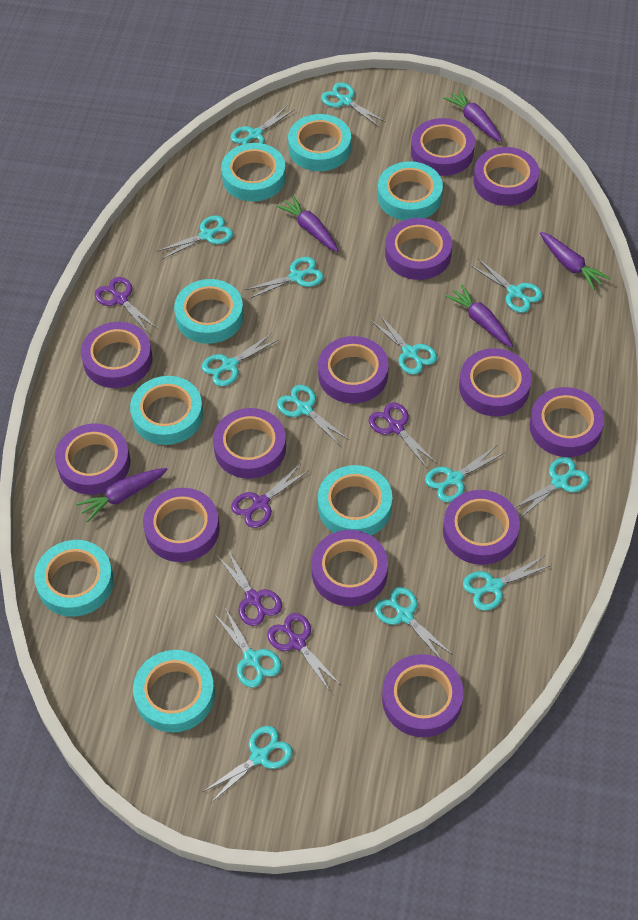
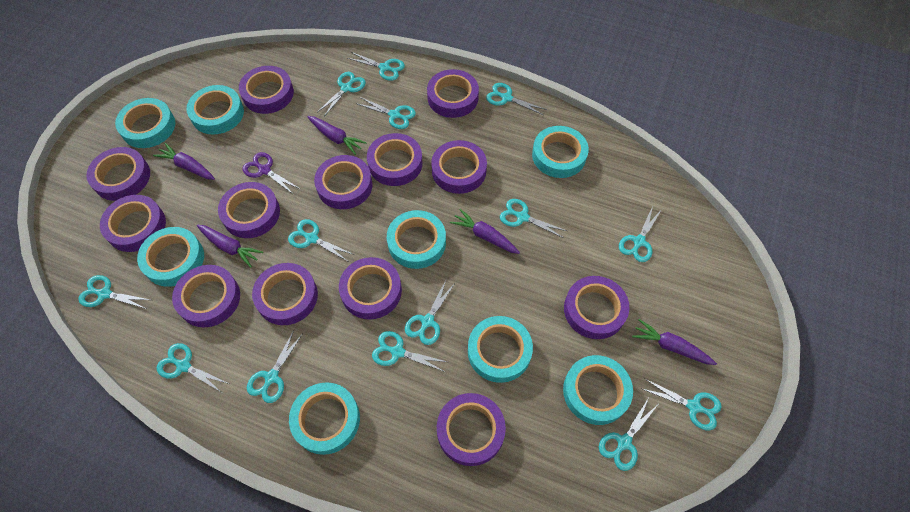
purple scissors: [95,277,158,333] [217,548,282,626] [231,465,308,528] [267,613,341,691] [369,402,437,469] = 5 -> [243,152,300,195] = 1

